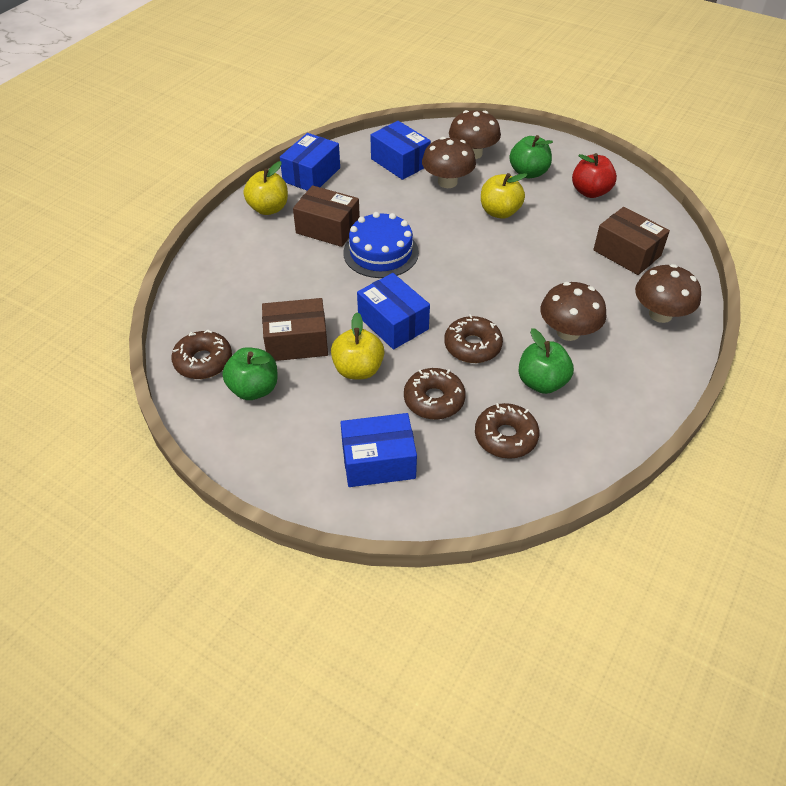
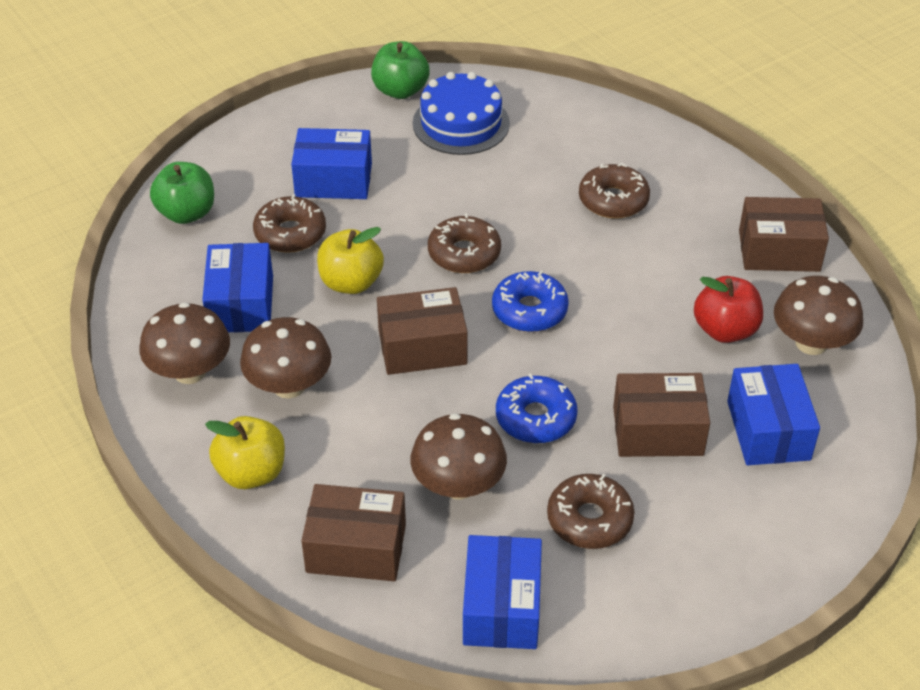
blue donut: none = 0 -> [492,271,569,332] [496,373,578,443] = 2
brown box: [262,298,328,361] [293,185,360,247] [593,207,670,275] = 3 -> [301,484,406,581] [377,287,468,375] [613,373,710,457] [739,197,829,272] = 4
green apple: [222,347,278,400] [509,135,553,178] [518,328,574,394] = 3 -> [150,162,214,224] [371,41,430,99] = 2
yellow apple: [244,161,288,215] [331,312,385,379] [481,173,528,219] = 3 -> [205,416,285,489] [317,227,384,294] = 2

